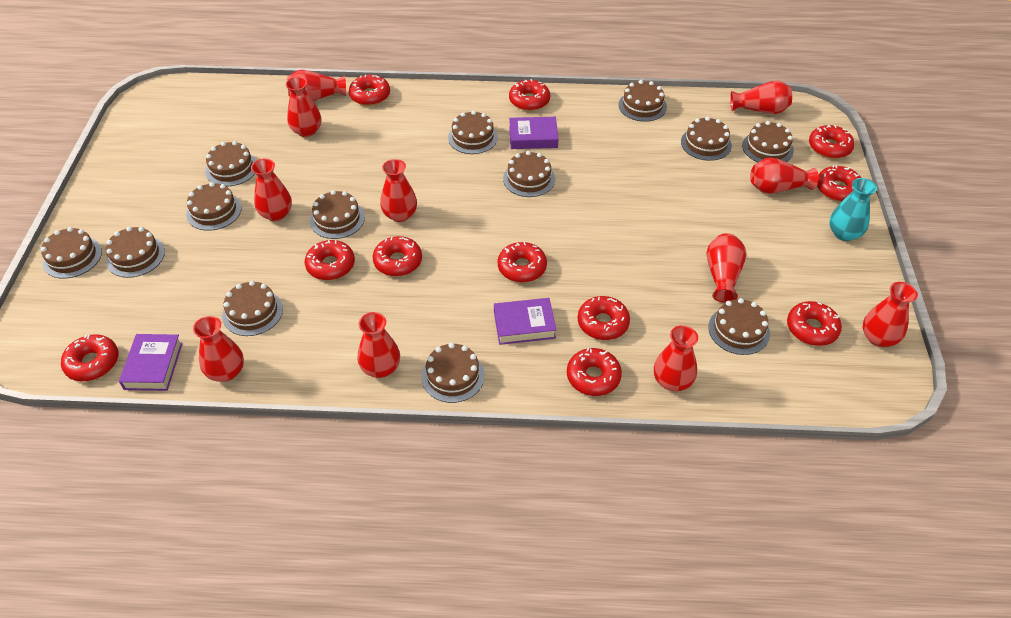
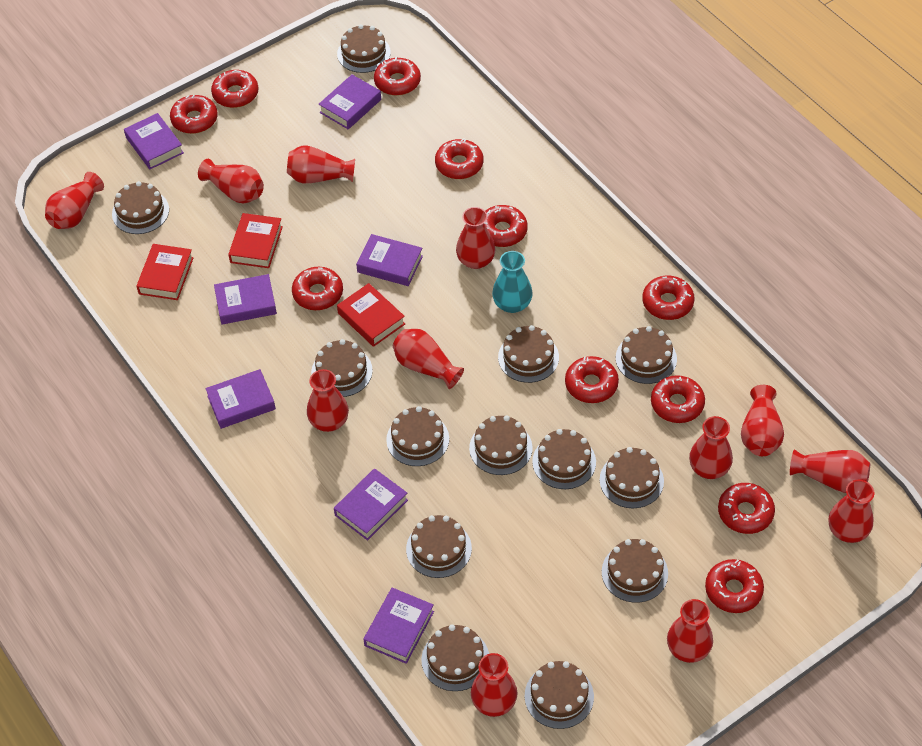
purple book: [119,334,183,391] [494,298,556,345] [509,117,559,149] = 3 -> [124,113,184,169] [205,369,276,429] [214,274,277,325] [319,75,381,129] [334,468,408,541] [356,234,423,286] [363,588,434,664] = 7
red book: none = 0 -> [136,244,194,300] [228,213,283,268] [337,283,405,347] = 3
red vase: [193,316,244,382] [251,158,292,221] [286,77,321,137] [287,70,346,101] [358,312,400,378] [380,159,417,222] [654,325,698,391] [706,233,746,303] [730,80,792,114] [750,158,819,194] [863,282,918,347] = 11 -> [45,172,104,229] [198,159,264,204] [287,145,355,183] [307,369,349,432] [393,329,464,389] [456,207,496,269] [471,653,518,717] [667,599,713,663] [689,416,733,479] [741,385,784,456] [790,449,870,493] [829,480,874,543] = 12

